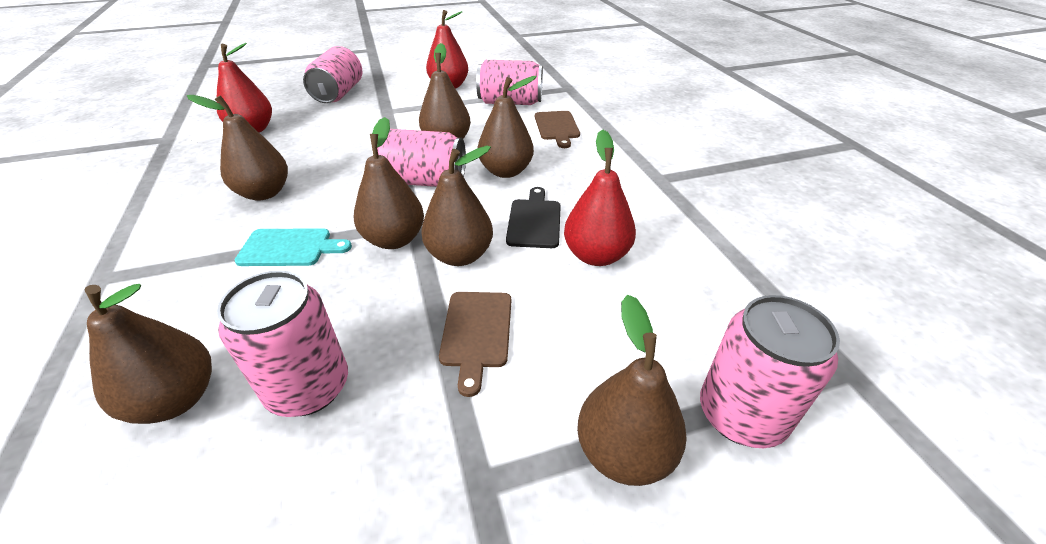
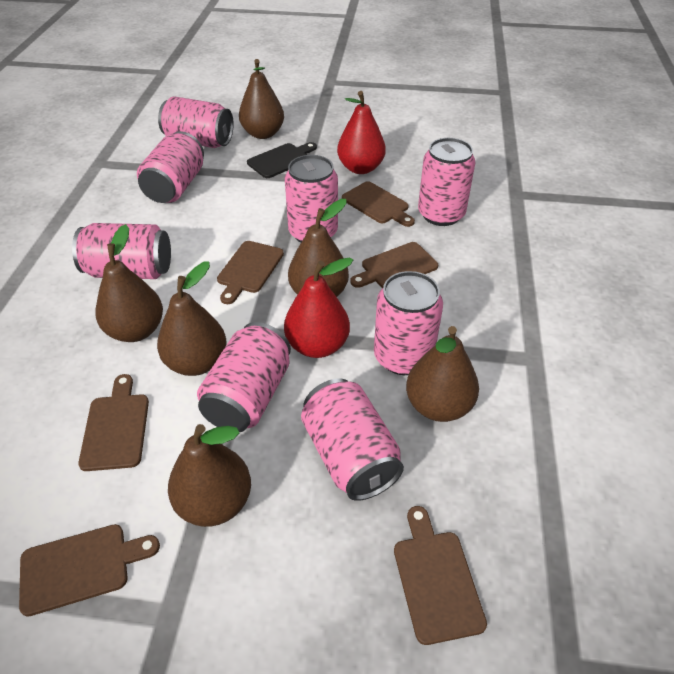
brown cutting board: [439,292,511,397] [535,111,580,148] = 2 -> [19,524,160,617] [78,374,149,471] [217,241,284,304] [342,181,415,227] [350,242,438,288] [394,506,487,645] = 6
brown pear: [85,284,212,424] [187,95,288,201] [354,117,424,249] [419,43,471,138] [421,146,493,266] [477,76,537,178] [577,294,687,486] = 7 -> [95,224,163,342] [157,262,227,376] [168,424,251,527] [239,59,284,139] [288,199,349,297] [406,326,479,422] = 6
pink can: [217,271,348,417] [303,46,362,103] [372,129,466,187] [476,60,543,105] [700,295,840,448] = 5 -> [72,223,171,279] [137,131,204,203] [158,96,234,148] [197,322,291,432] [285,155,338,243] [301,378,404,501] [374,271,443,375] [418,138,476,226] = 8
red pear: [216,43,272,133] [426,10,468,89] [564,129,636,266] = 3 -> [284,258,353,358] [337,91,386,174] = 2
turquoise cutting board: [235,228,352,266] = 1 -> none = 0

